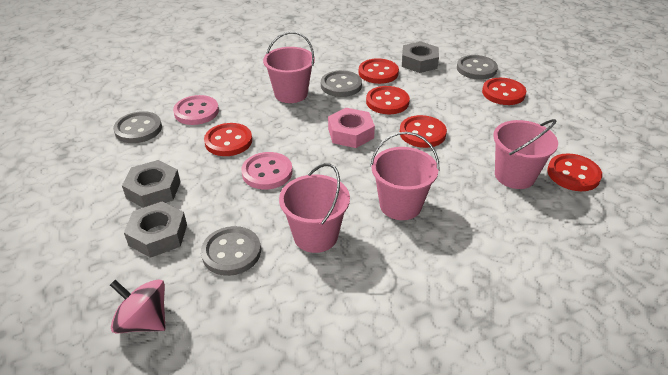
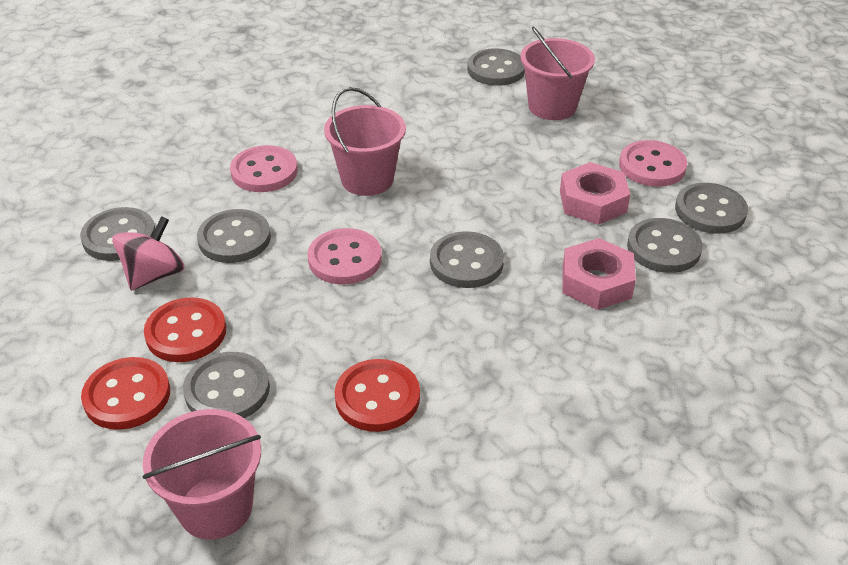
grey button: [113,111,162,143] [201,226,261,276] [321,70,362,97] [457,55,498,80] = 4 -> [80,207,155,261] [183,352,270,418] [197,209,271,263] [430,231,504,288] [467,48,525,86] [627,218,703,273] [675,183,748,234] = 7
grey nut: [122,160,181,208] [124,202,187,258] [402,41,439,73] = 3 -> none = 0
pink bucket: [263,32,315,103] [279,163,350,253] [370,132,440,220] [493,119,558,189] = 4 -> [142,409,261,540] [324,87,406,196] [520,27,595,120] = 3
pink button: [173,95,219,125] [241,152,292,190] = 2 -> [230,145,298,192] [308,228,382,284] [619,140,687,187] = 3
pink nut: [328,108,375,148] = 1 -> [560,162,630,225] [562,238,636,310] = 2
red button: [204,123,252,156] [359,58,399,84] [366,86,410,114] [400,115,447,148] [482,78,526,105] [547,153,602,191] = 6 -> [81,357,170,430] [144,297,226,362] [335,359,420,432] = 3

